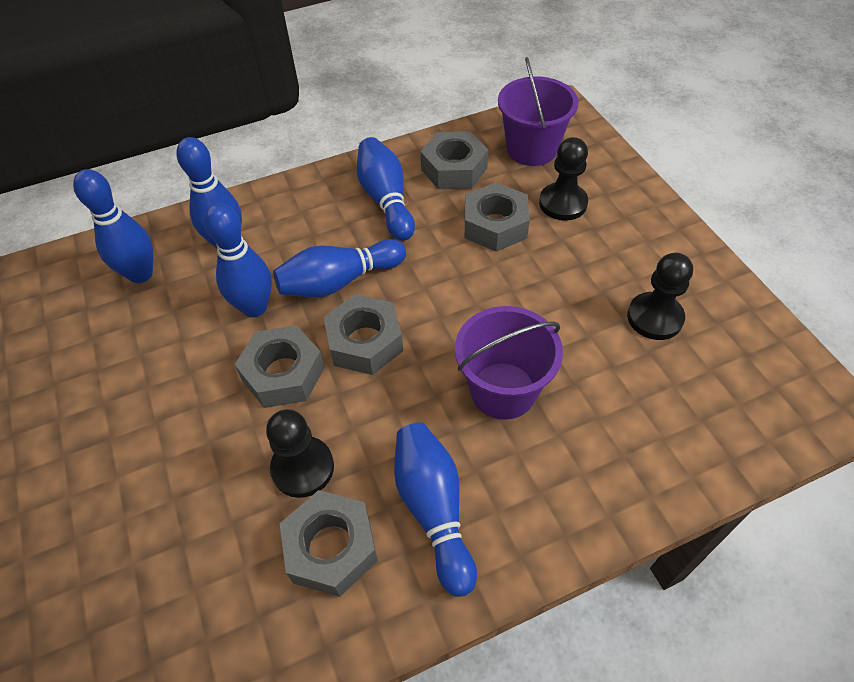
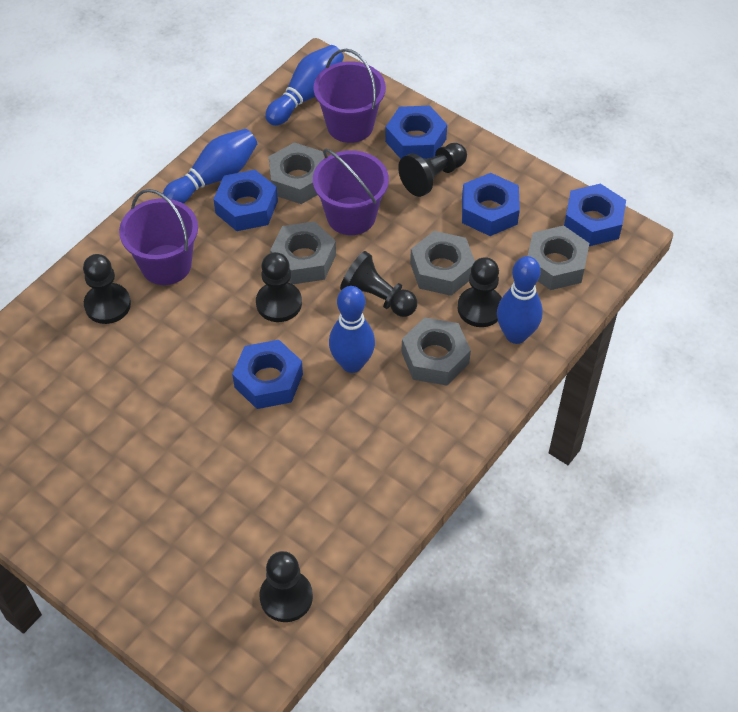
black pawn: [266,409,334,498] [539,137,588,221] [627,253,693,340] = 3 -> [83,254,131,324] [256,252,302,322] [259,551,313,622] [340,251,417,317] [398,143,467,197] [458,257,502,327] = 6
blue bowling pin: [73,169,153,283] [176,137,242,249] [204,203,272,317] [273,239,406,298] [357,137,415,241] [394,423,477,597] = 6 -> [162,129,257,204] [265,45,344,126] [329,286,375,373] [497,256,543,344] = 4
blue nut: none = 0 -> [213,170,278,231] [232,340,303,409] [385,106,447,159] [462,173,520,236] [564,184,626,246] = 5
purple bucket: [455,306,563,420] [498,57,579,166] = 2 -> [119,189,198,285] [313,149,389,235] [314,49,386,143] = 3

